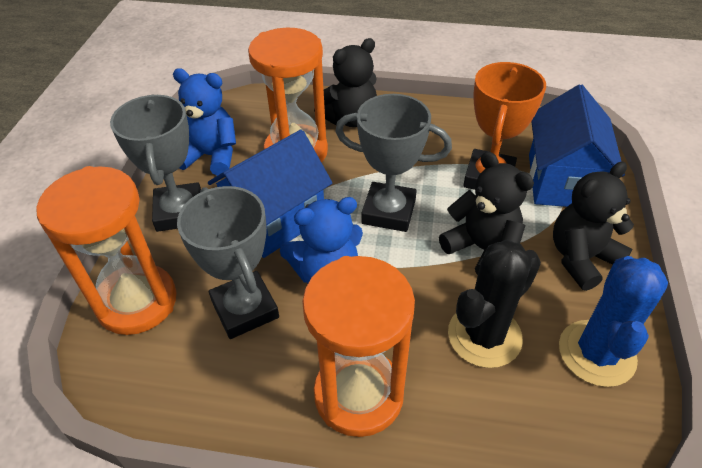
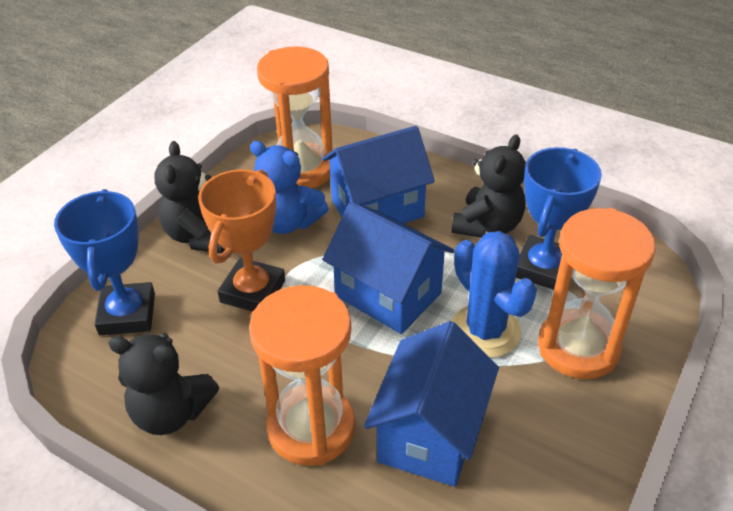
black cactus: [448,240,541,368] = 1 -> none = 0
blue house: [208,129,332,258] [529,84,625,207] = 2 -> [322,126,435,224] [323,202,454,334] [364,321,499,487] = 3
blue teddy bear: [173,68,236,176] [280,197,363,283] = 2 -> [250,141,329,234] = 1
blue trophy: none = 0 -> [54,189,155,335] [516,147,602,290] = 2
grey trophy: [110,95,201,232] [177,186,279,339] [335,94,452,232] = 3 -> none = 0

